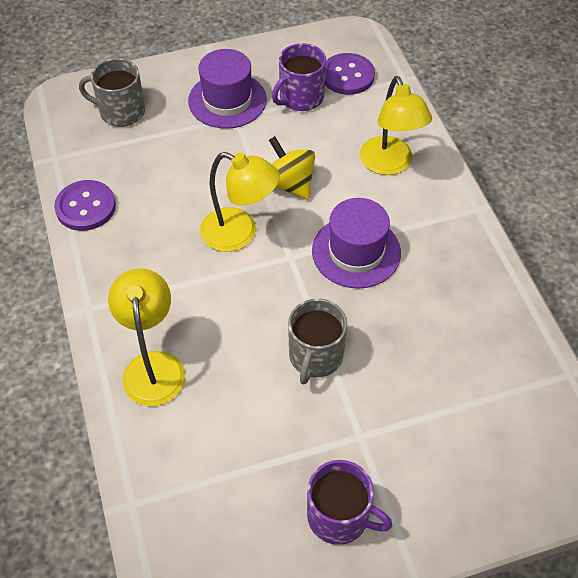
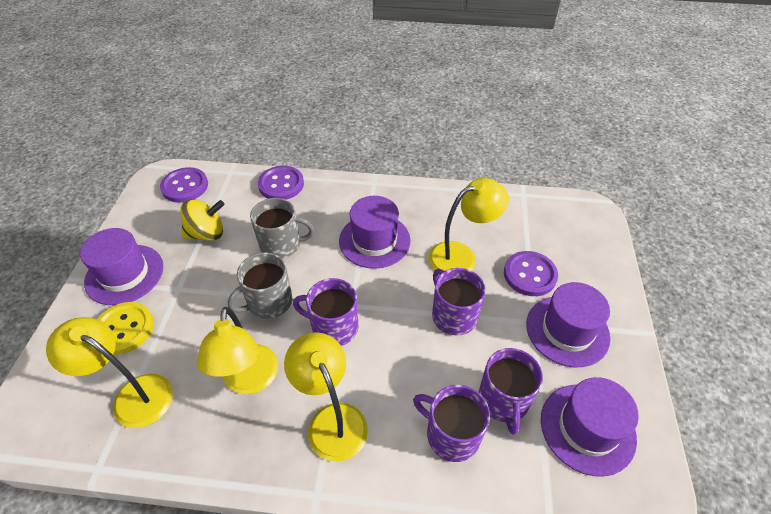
purple button: [54,180,116,231] [325,53,375,95] = 2 -> [160,167,208,203] [258,166,304,200] [504,251,558,296] = 3
purple hat: [188,49,267,129] [312,198,401,289] = 2 -> [80,228,164,305] [339,196,411,269] [526,282,611,368] [541,377,639,477] = 4
purple mug: [272,43,326,111] [307,460,393,545] = 2 -> [293,278,358,346] [413,385,490,462] [432,268,486,335] [479,348,543,435] = 4
yellow button: none = 0 -> [98,302,154,354] = 1
yellow lamp: [108,268,185,406] [200,152,280,252] [360,76,432,175] = 3 -> [46,317,173,428] [197,307,278,394] [284,332,368,462] [429,178,509,271] = 4

